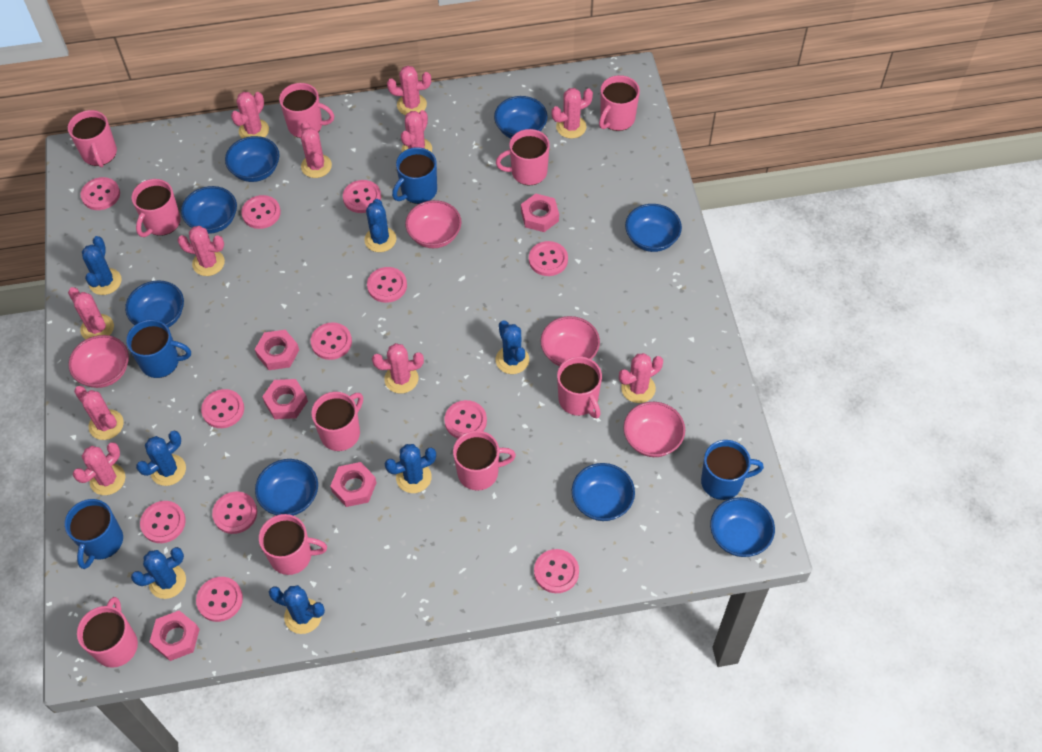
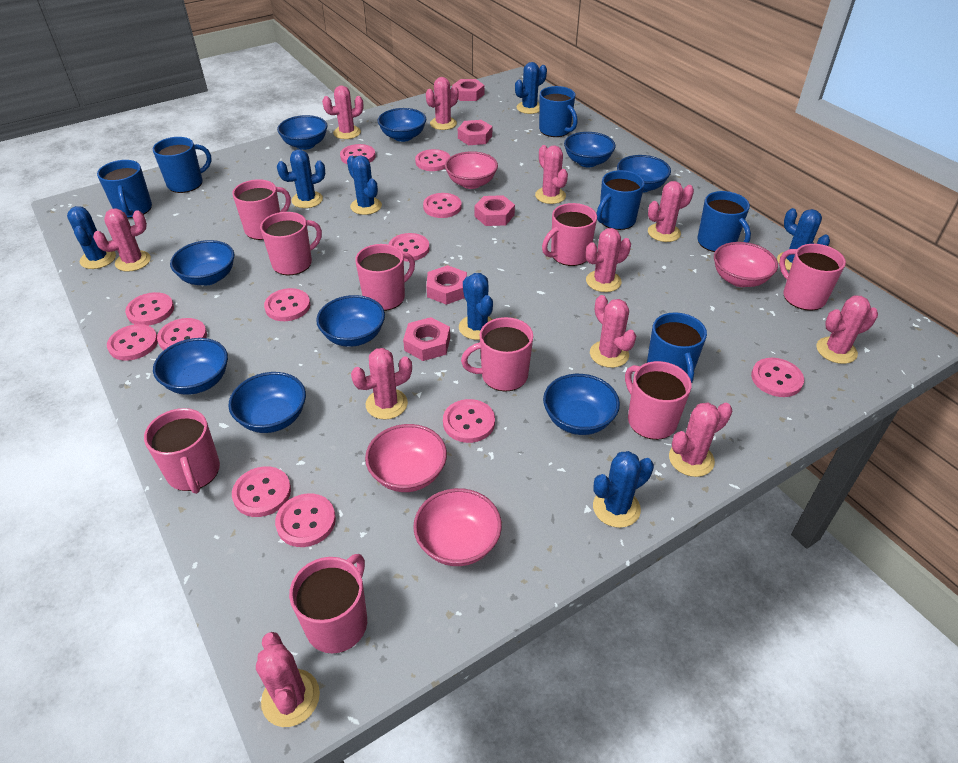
blue bowl: [125,280,184,328] [181,186,237,234] [225,136,280,182] [255,459,318,516] [494,96,548,138] [572,463,635,521] [625,204,682,252] [710,497,775,557] = 8 -> [153,338,228,395] [170,240,234,285] [228,372,306,433] [277,115,327,150] [316,295,385,347] [378,108,426,142] [543,374,620,435] [564,132,616,167] [617,155,671,193] = 9
blue mug: [64,499,123,569] [126,319,191,378] [392,147,437,204] [701,440,764,500] = 4 -> [97,160,152,218] [153,137,212,193] [539,86,578,137] [596,170,645,230] [647,312,707,383] [698,191,751,252] = 6
pink mug: [68,110,117,167] [77,597,138,668] [132,179,181,237] [259,514,327,575] [279,83,334,138] [311,392,363,451] [453,431,516,491] [496,129,550,185] [557,356,602,419] [599,75,640,131] = 10 -> [144,408,220,494] [232,179,291,240] [260,212,322,275] [289,554,367,653] [355,244,415,311] [461,317,533,391] [542,203,597,266] [625,361,692,440] [779,244,846,311] = 9

